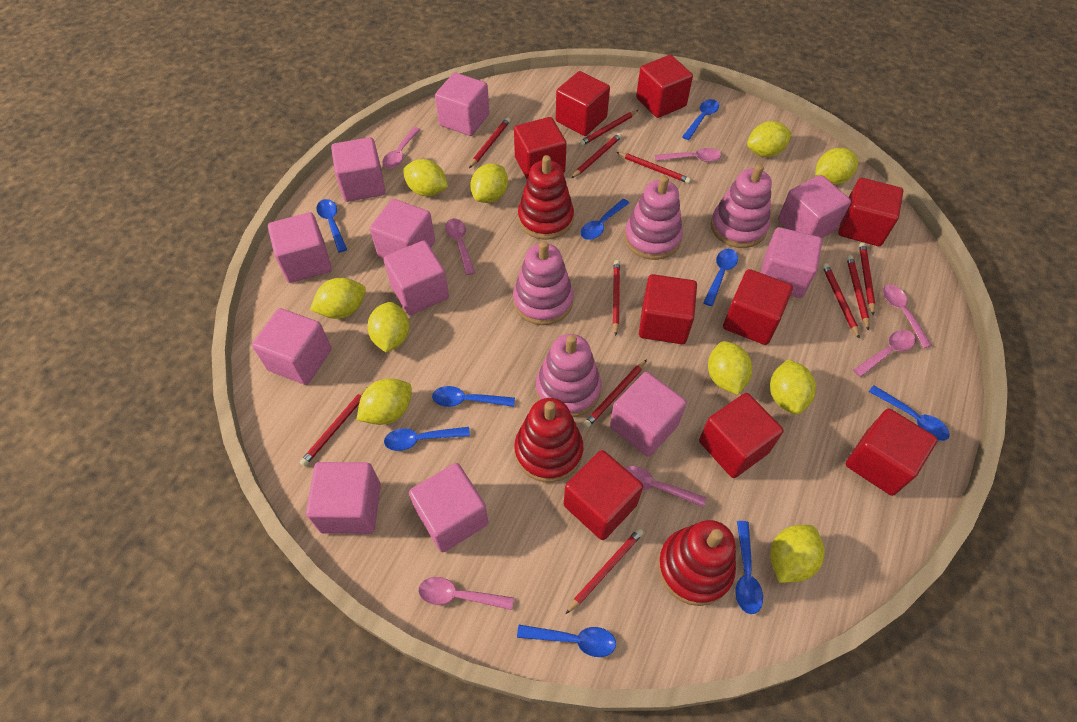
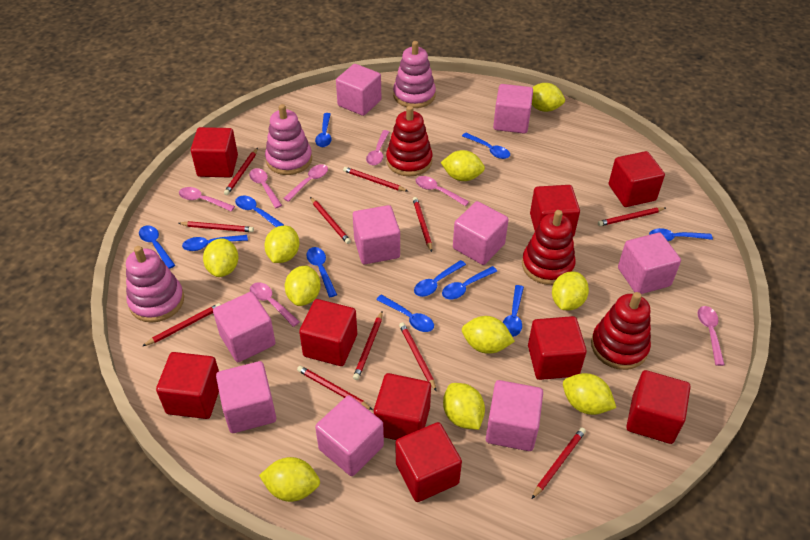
blue spoon: [316,199,347,252] [384,427,470,451] [432,386,515,407] [517,625,616,657] [580,199,629,240] [682,99,719,140] [703,249,738,306] [735,521,763,614] [869,385,950,441] = 9 -> [139,225,175,269] [182,235,248,251] [235,196,284,227] [306,247,337,297] [315,113,332,147] [376,295,434,332] [414,260,466,297] [442,266,497,299] [462,133,510,159] [503,285,524,337] [649,228,713,241] = 11
pink cube: [252,308,332,385] [268,212,332,283] [306,462,381,534] [331,137,386,202] [370,199,435,259] [383,240,449,315] [409,463,489,552] [435,72,490,136] [610,372,687,457] [761,227,822,298] [778,175,851,238] = 11 -> [213,292,276,362] [216,361,276,433] [315,396,384,476] [336,64,381,116] [353,205,400,264] [453,201,509,265] [486,380,543,451] [493,84,533,134] [618,232,681,294] = 9
pink stacking toy: [513,241,574,325] [536,334,601,417] [624,175,683,260] [711,164,772,248] = 4 -> [126,246,184,323] [265,104,312,175] [393,41,436,108] = 3

